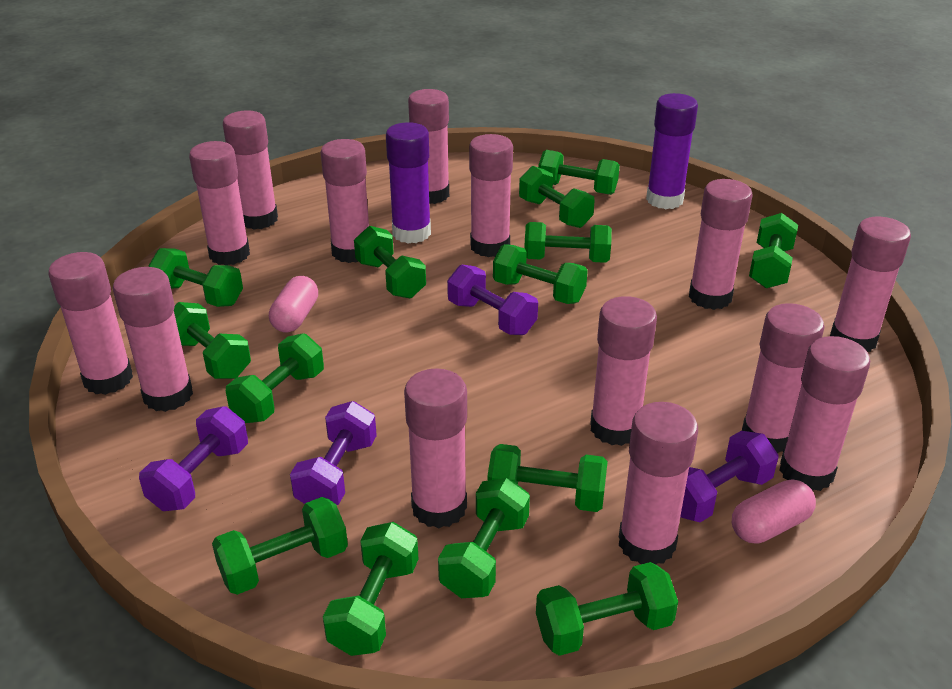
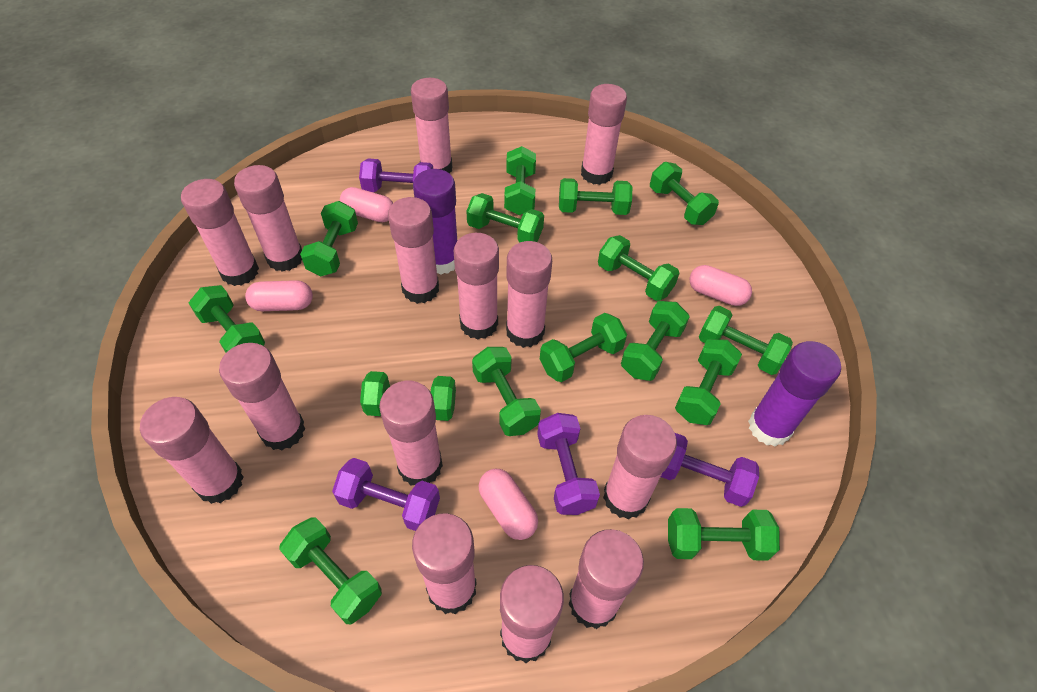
green dumbbell: [148,248,243,307] [174,302,251,379] [212,497,348,595] [226,333,324,423] [323,522,418,656] [354,226,426,298] [438,478,530,598] [487,444,608,512] [493,244,588,304] [519,166,595,228] [524,222,612,263] [536,562,678,656] [538,150,620,195] [749,213,798,288] = 14 -> [189,285,265,353] [279,517,382,624] [300,201,358,276] [360,371,456,421] [466,193,544,243] [472,347,541,436] [504,146,536,215] [540,313,627,382] [559,178,632,215] [598,235,680,301] [621,301,690,381] [650,162,719,225] [668,508,780,561] [675,339,742,425] [699,306,793,375] = 15
pink capsule: [269,276,318,333] [732,480,816,543] = 2 -> [245,280,313,311] [340,187,393,222] [479,469,538,540] [689,265,752,306] = 4

